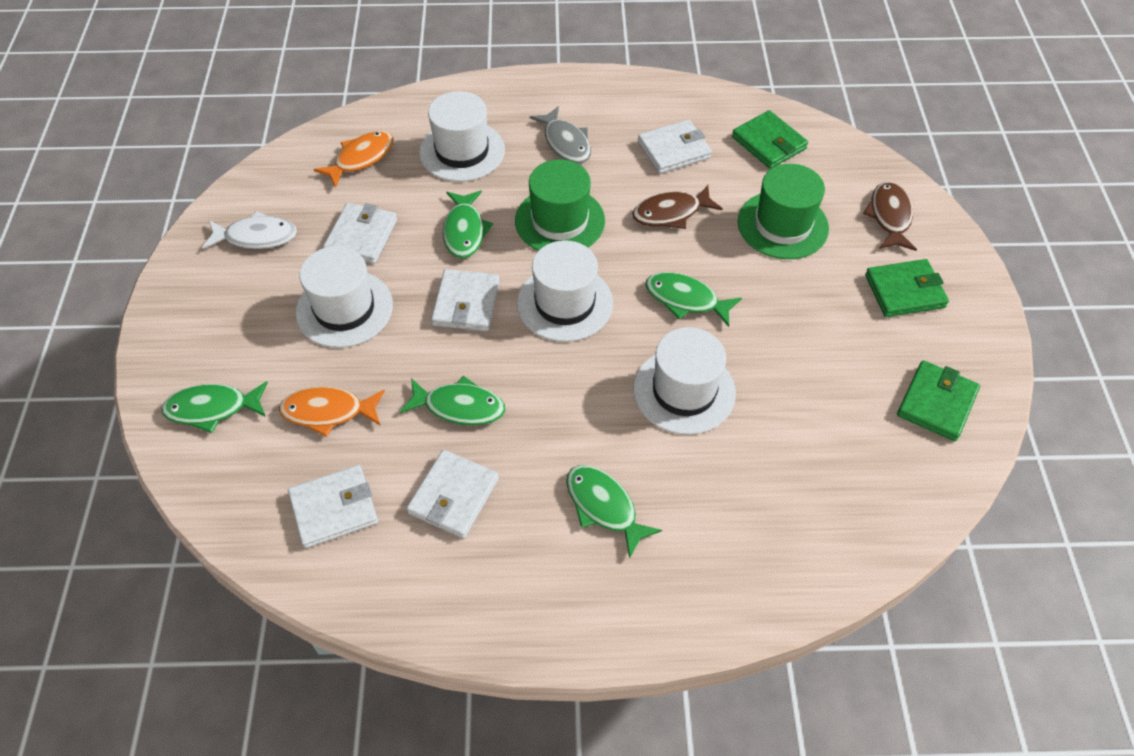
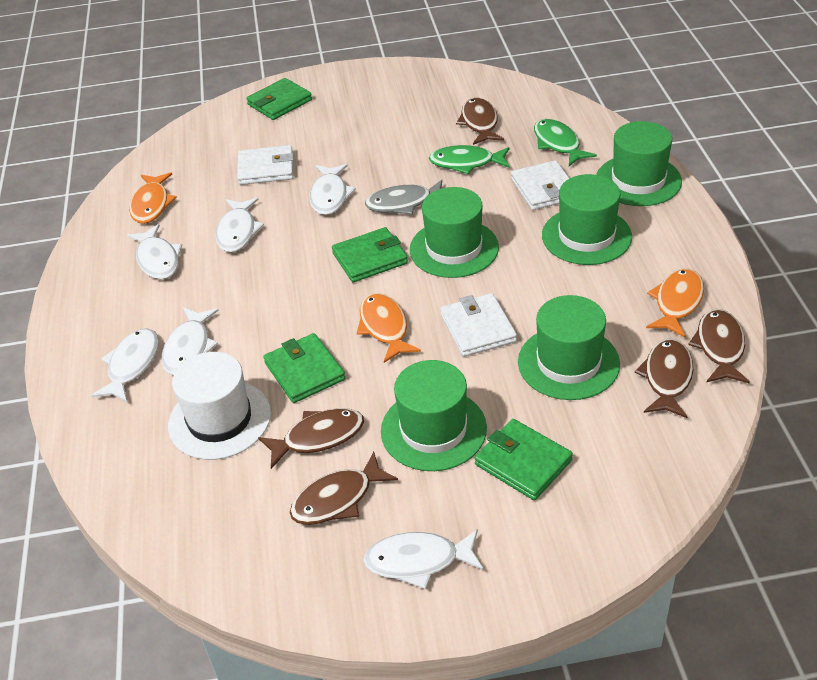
brown fish: [632,185,723,229] [863,181,917,251] = 2 -> [258,408,364,469] [290,452,398,525] [456,98,504,145] [634,339,693,418] [688,309,750,383] = 5
green fish: [161,381,268,433] [400,375,505,426] [443,190,493,258] [566,465,662,559] [645,272,742,327] = 5 -> [429,145,510,174] [534,119,597,166] = 2
green hat: [515,159,605,251] [738,164,829,259] = 2 -> [381,360,487,471] [410,187,499,278] [518,295,620,400] [542,174,632,265] [596,121,682,206] = 5
green wallet: [732,110,808,169] [865,259,949,317] [897,360,980,441] = 3 -> [246,78,312,120] [263,333,345,403] [332,227,408,282] [475,419,573,500] = 4
orange fish: [279,387,385,437] [313,131,393,188] = 2 -> [129,172,177,224] [357,293,421,363] [646,268,704,338] = 3
white fish: [202,211,297,249] = 1 -> [91,328,159,403] [127,224,182,279] [161,307,219,375] [215,198,264,252] [309,164,356,215] [363,529,484,589] = 6
white hat: [296,246,393,348] [419,91,505,182] [517,240,613,342] [633,327,736,435] = 4 -> [168,352,271,460] = 1
white wallet: [288,465,378,548] [323,203,397,264] [406,450,499,538] [431,269,500,331] [638,120,712,174] = 5 -> [237,145,294,185] [441,293,517,357] [511,160,570,210] = 3

